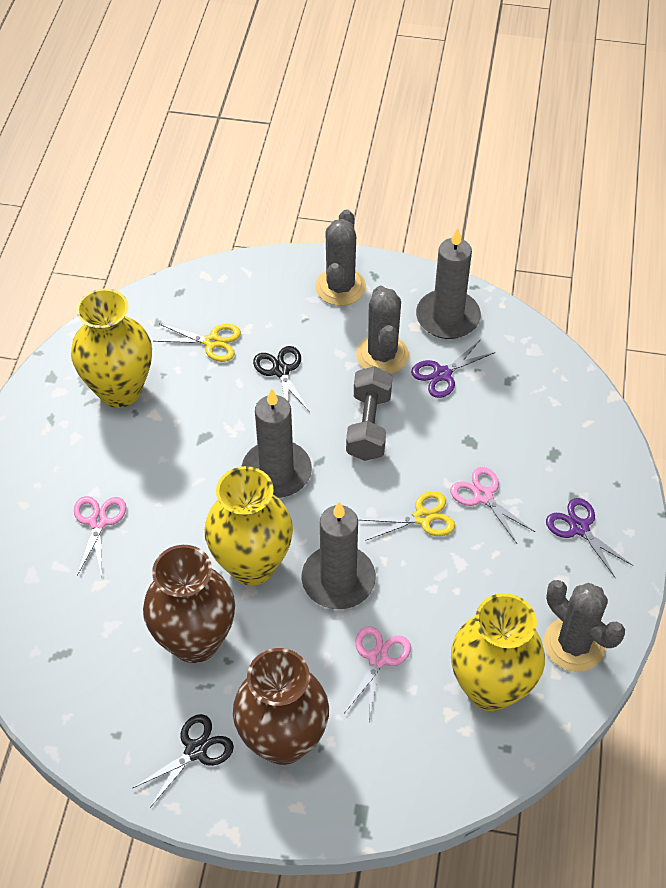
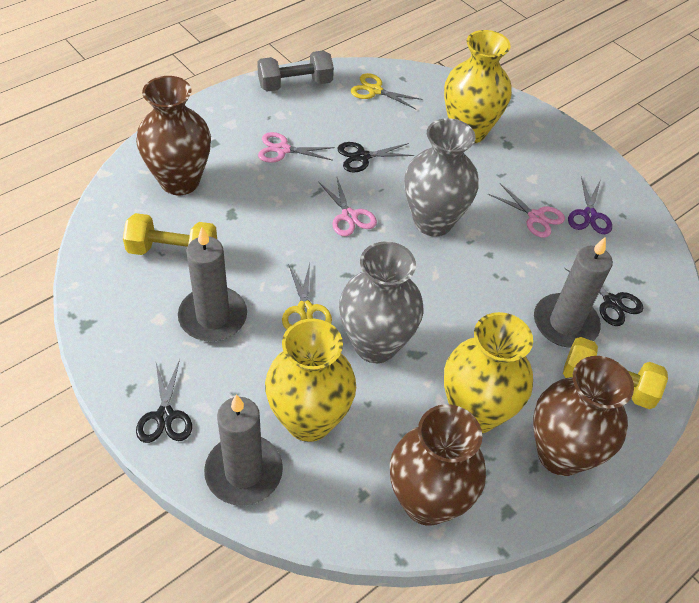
black scissors: [133,714,234,808] [253,346,310,412] = 2 -> [136,359,192,443] [337,142,415,173] [564,268,643,326] = 3
brown vase: [143,545,235,663] [233,648,329,765] = 2 -> [136,76,211,195] [390,404,486,526] [533,356,634,476] = 3
grey cactus: [315,209,366,306] [356,285,409,374] [544,580,625,672] = 3 -> none = 0
grey vase: none = 0 -> [339,241,424,363] [404,118,479,237] = 2
purple scissors: [411,339,495,398] [546,498,633,577] = 2 -> [568,177,612,234] = 1
yellow dumbbell: none = 0 -> [123,213,217,255] [563,337,668,409] = 2

